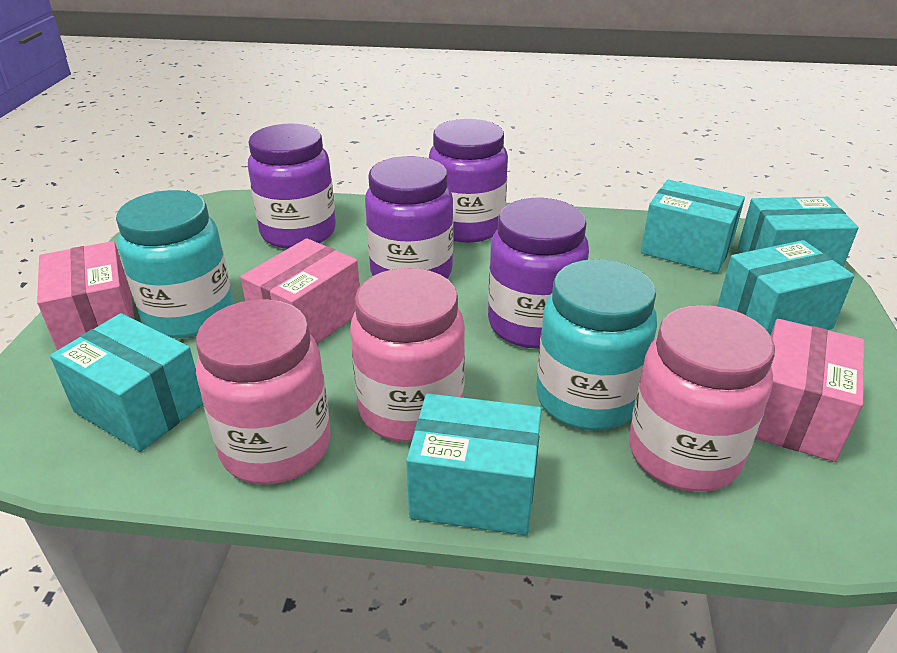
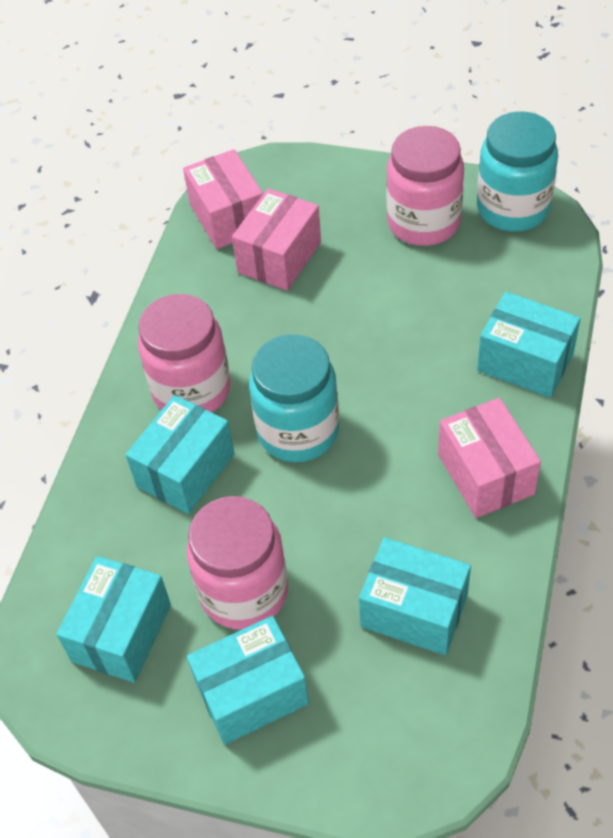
purple jar: [248,123,336,249] [365,156,453,279] [429,119,508,243] [488,198,589,349] = 4 -> none = 0

